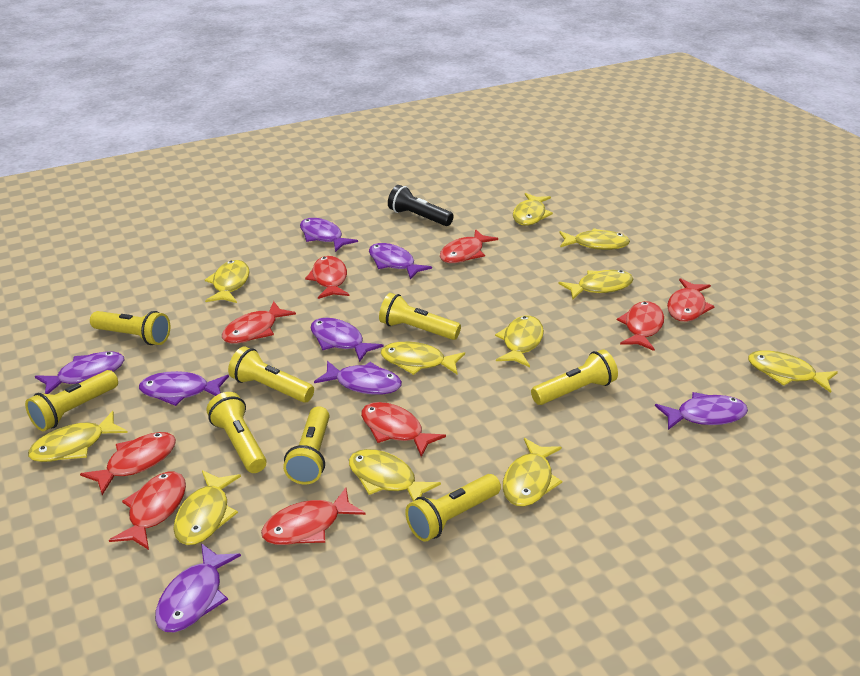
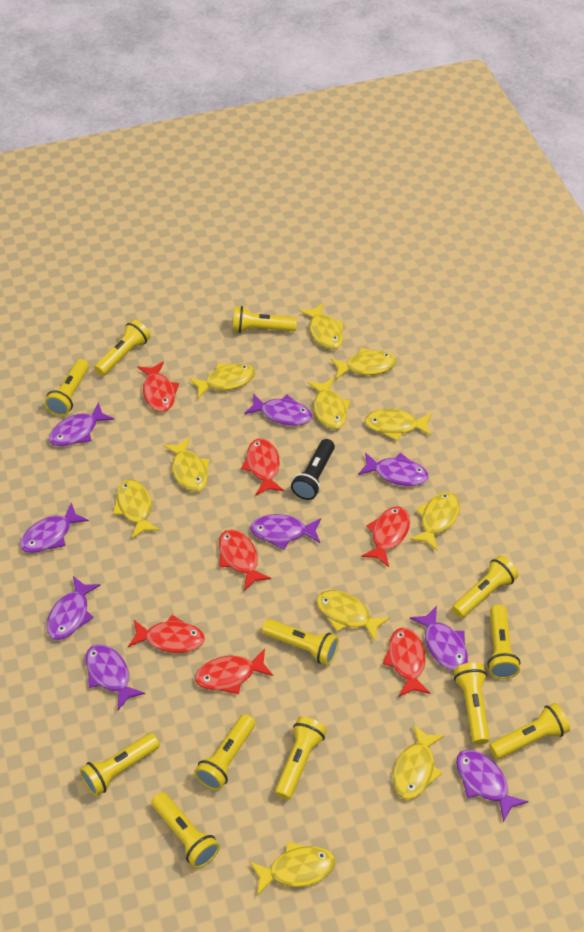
purple fish: [35,351,124,394] [139,371,229,406] [155,543,241,633] [300,218,358,252] [311,318,384,362] [314,361,402,395] [369,243,432,280] [655,392,748,430] = 8 -> [20,502,89,553] [46,576,101,640] [49,402,114,446] [85,644,145,710] [244,393,312,426] [250,514,321,549] [358,452,428,486] [410,606,468,671] [456,750,528,822] = 9
red fish: [80,432,176,495] [109,472,186,550] [222,301,296,344] [261,488,365,545] [305,256,350,299] [361,402,446,457] [440,229,498,263] [617,301,664,351] [667,278,715,322] = 9 -> [128,615,205,653] [137,361,179,412] [195,649,273,694] [219,529,271,591] [241,438,284,495] [361,506,410,567] [383,627,431,697] = 7
yellow flashlight: [25,370,118,431] [90,311,170,345] [207,392,267,473] [228,347,314,403] [283,406,329,484] [379,293,461,340] [405,474,501,542] [531,349,618,405] = 8 -> [44,359,89,416] [80,733,160,796] [94,320,151,376] [152,792,220,868] [194,714,255,790] [233,306,297,333] [262,619,339,665] [275,716,327,800] [452,555,518,618] [454,663,490,745] [487,605,520,679] [489,703,570,759] = 12

